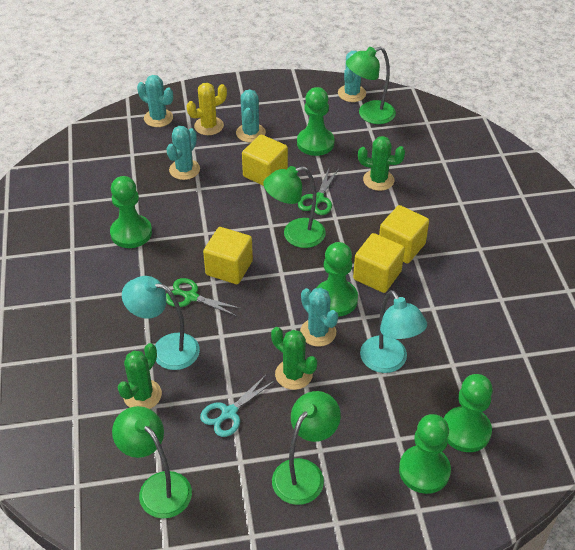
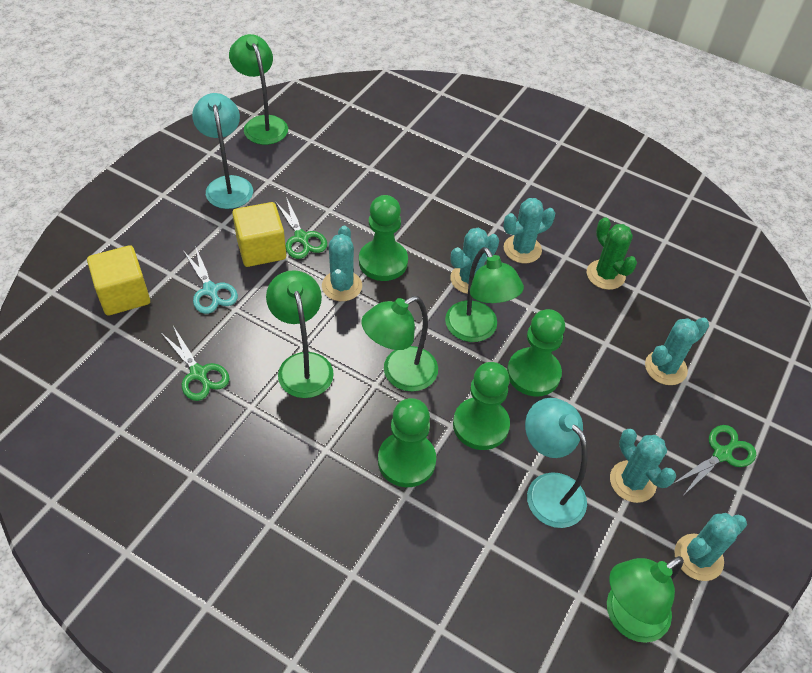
green cactus: [118,343,162,409] [271,327,317,390] [358,136,405,191] = 3 -> [587,217,637,290] = 1
green lamp: [112,406,192,519] [263,166,326,248] [272,391,341,505] [346,46,396,124] = 4 -> [229,34,288,145] [266,270,334,398] [361,296,438,392] [445,247,524,342] [607,556,684,643] = 5
green pawn: [110,176,152,248] [297,87,335,156] [317,242,358,317] [399,414,451,494] [444,374,493,452] = 5 -> [359,195,408,281] [378,398,436,487] [453,362,510,450] [507,309,565,396] = 4
green scissors: [166,278,242,316] [298,169,339,215] = 2 -> [161,326,229,401] [275,197,327,259] [671,425,756,497] = 3
turquoise cactus: [137,75,173,127] [166,126,200,180] [236,89,266,142] [300,288,338,347] [338,51,366,102] = 5 -> [322,226,362,301] [450,228,499,294] [503,198,555,263] [610,429,676,503] [645,318,709,385] [674,513,747,581] = 6
yellow cactus: [187,83,227,135] = 1 -> none = 0
yellow cube: [203,227,253,284] [242,135,288,186] [353,233,405,293] [379,205,429,264] = 4 -> [87,245,150,316] [232,202,286,267] = 2

